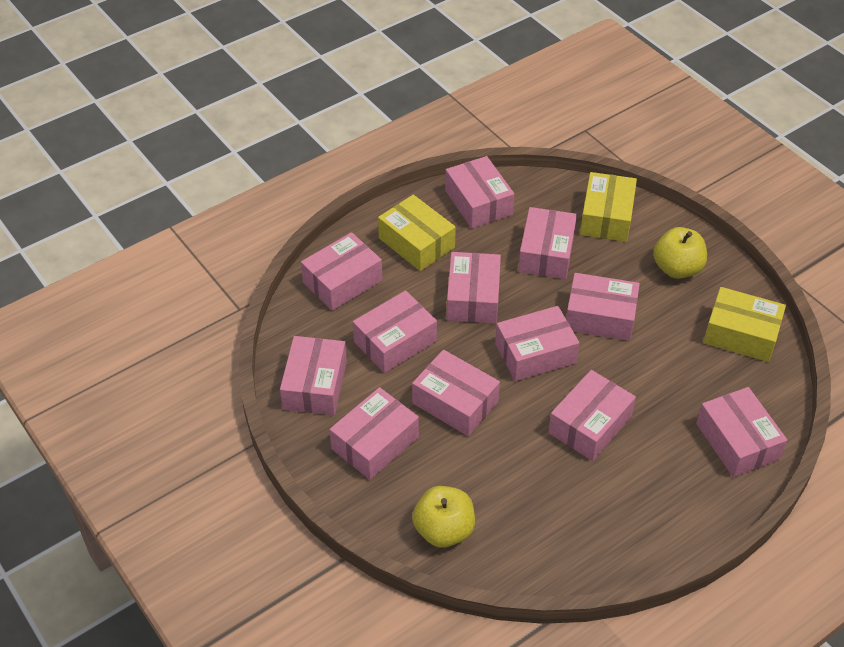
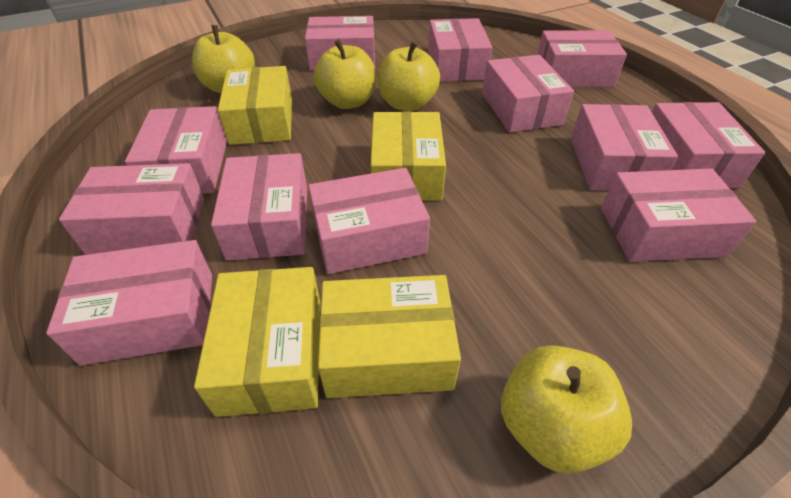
yellow apple: [412,486,475,548] [653,227,707,279] = 2 -> [192,25,255,93] [314,39,376,109] [378,41,440,111] [501,346,632,474] = 4
yellow box: [378,195,456,271] [580,172,637,242] [703,287,786,362] = 3 -> [194,267,320,417] [218,66,292,145] [318,275,461,398] [370,111,446,201] = 4

